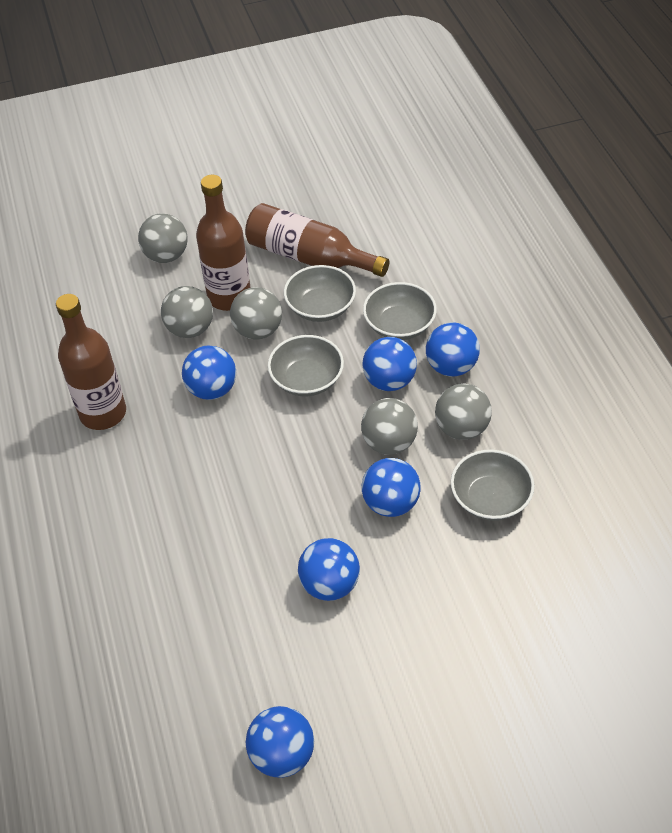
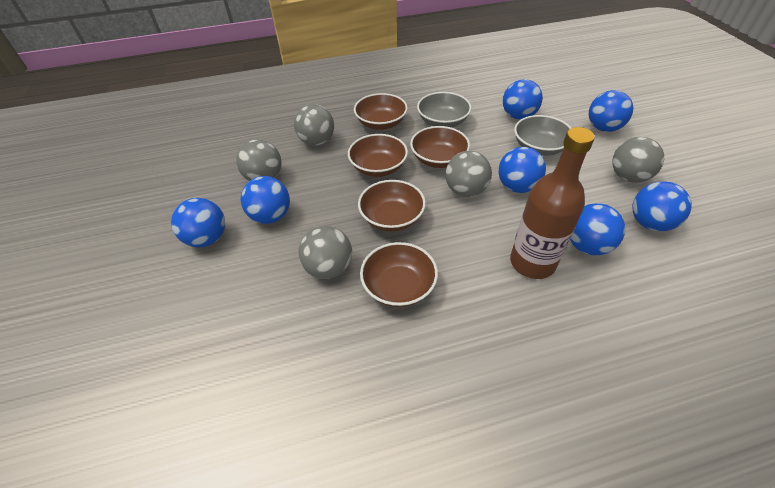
blue ball: [182,346,236,400] [246,706,314,777] [298,538,360,601] [362,337,417,391] [362,458,421,517] [426,322,480,377] = 6 -> [171,198,225,247] [241,176,290,224] [498,147,546,193] [503,79,543,120] [570,203,626,255] [589,90,633,132] [632,181,692,231] = 7
brown bottle: [56,294,126,430] [196,175,251,311] [245,203,389,277] = 3 -> [510,127,595,279] = 1
brown bowl: none = 0 -> [348,134,408,177] [354,93,408,130] [358,180,426,231] [360,242,438,307] [410,126,470,168] = 5
grey bowl: [268,335,344,397] [284,265,356,322] [363,282,437,340] [451,450,535,521] = 4 -> [417,92,471,127] [514,115,571,156] = 2

